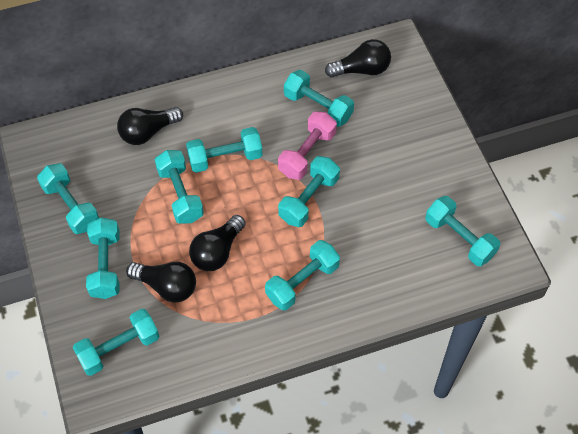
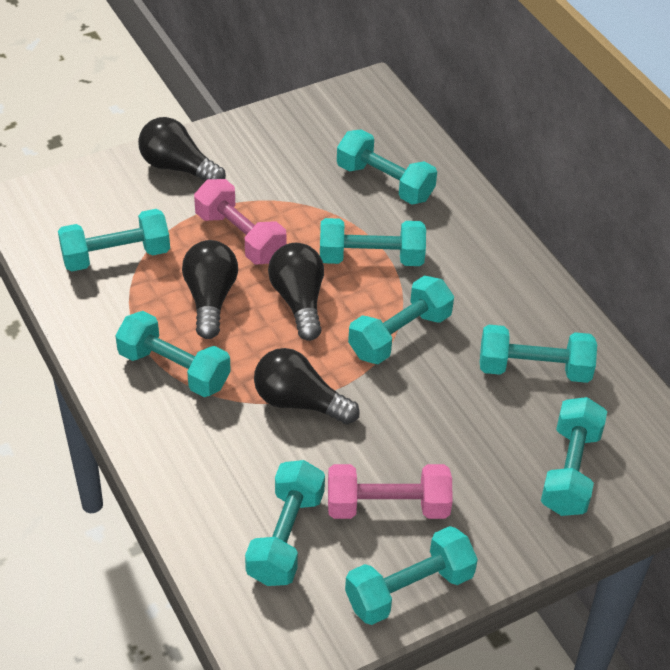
pink dumbbell: [278,111,337,180] = 1 -> [194,179,286,264] [328,464,453,519] = 2

